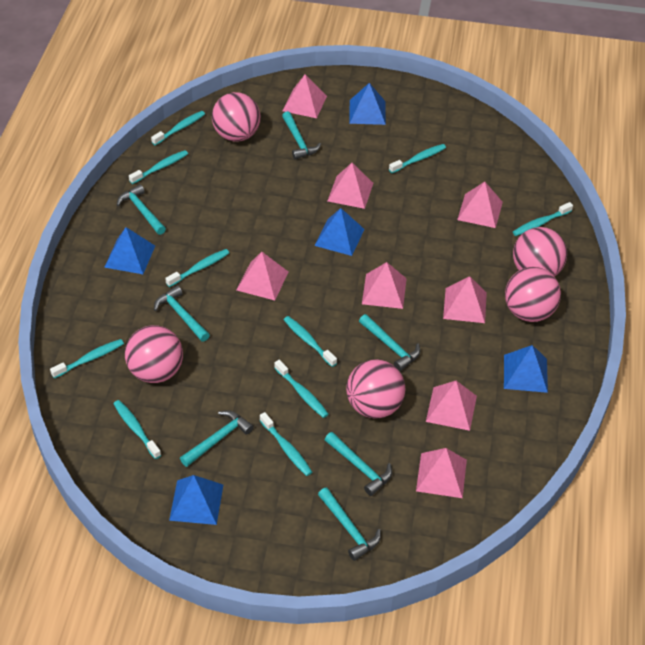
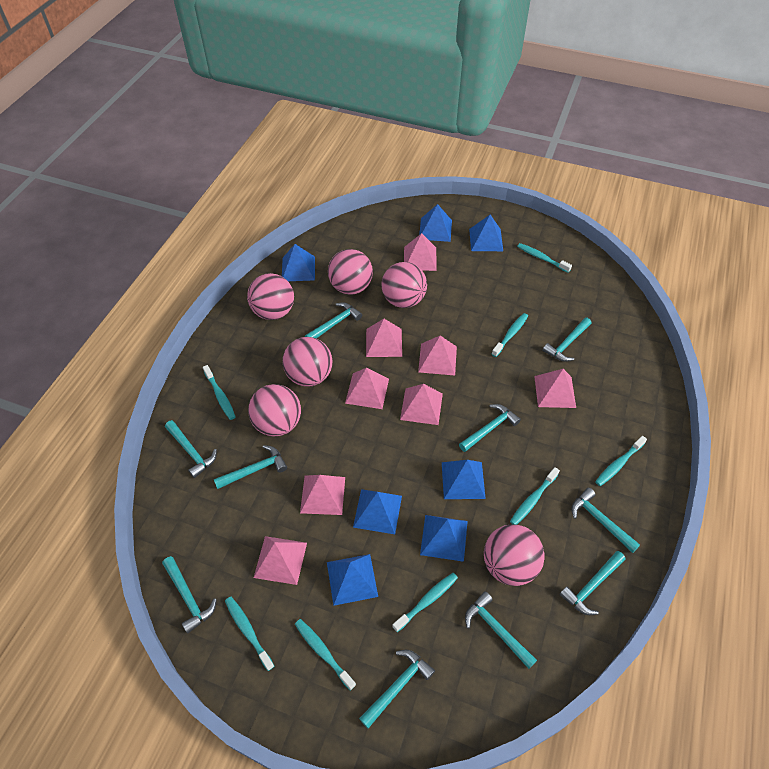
blue pyramid: [104,227,155,274] [169,475,223,525] [314,208,365,256] [349,83,386,125] [504,345,548,393] = 5 -> [282,244,315,281] [327,554,378,606] [353,489,402,534] [419,204,452,242] [420,515,468,562] [442,460,486,499] [469,215,503,251] = 7
pink ball: [125,325,183,383] [212,92,260,142] [346,359,405,418] [505,267,561,322] [513,227,567,277] = 5 -> [247,273,294,320] [248,384,301,437] [282,337,332,387] [328,249,373,295] [382,262,427,308] [484,524,545,586] = 6
turquoise hammer: [117,184,166,235] [154,286,210,342] [180,410,254,467] [282,111,321,159] [318,488,381,561] [325,432,392,496] [359,314,420,371] = 7 -> [162,556,217,634] [165,420,217,478] [214,445,287,489] [305,302,362,339] [359,650,435,728] [459,404,521,452] [465,591,537,669] [543,317,592,362] [559,551,626,615] [571,488,640,553] = 10
turquoise toothbrush: [50,339,124,378] [113,400,161,459] [129,150,188,184] [151,111,205,145] [165,249,229,287] [260,412,312,476] [274,360,329,418] [284,316,337,367] [389,144,446,173] [513,202,573,236] = 10 -> [203,365,235,420] [225,597,274,671] [295,619,356,690] [392,573,458,632] [492,313,528,357] [510,467,560,525] [517,243,572,273] [595,436,647,486] = 8

